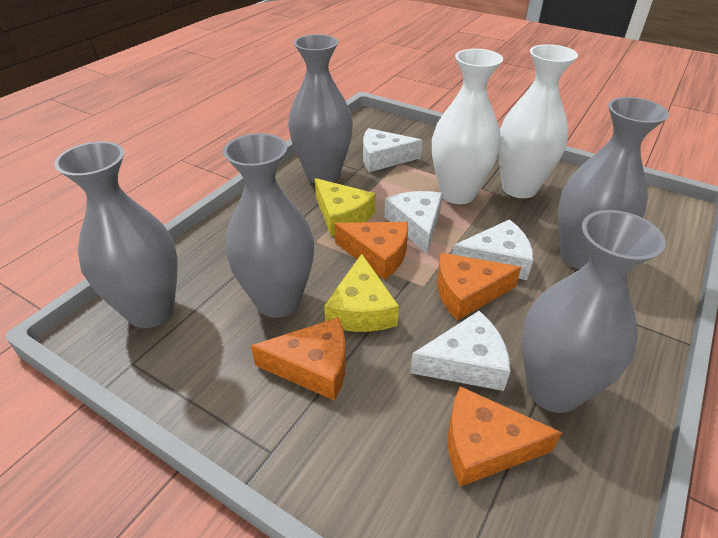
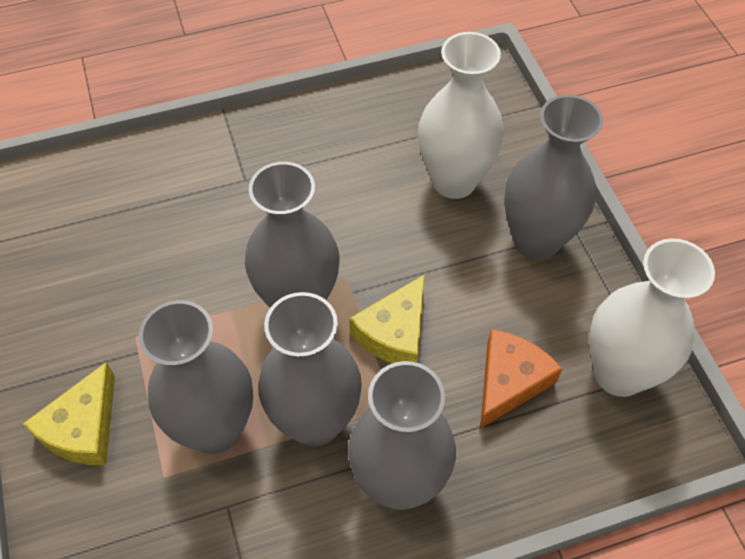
orange cheese: [251,317,346,401] [334,222,408,280] [437,253,521,321] [448,386,562,487] = 4 -> [480,329,563,428] = 1
white cheese: [363,128,423,172] [384,191,443,254] [410,311,510,391] [452,219,533,280] = 4 -> none = 0

